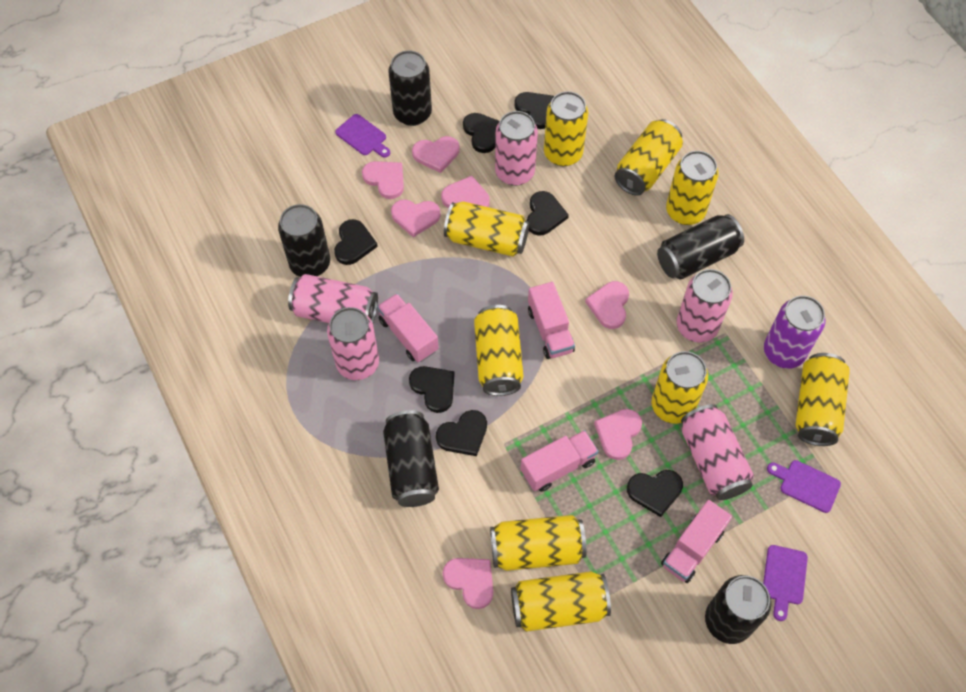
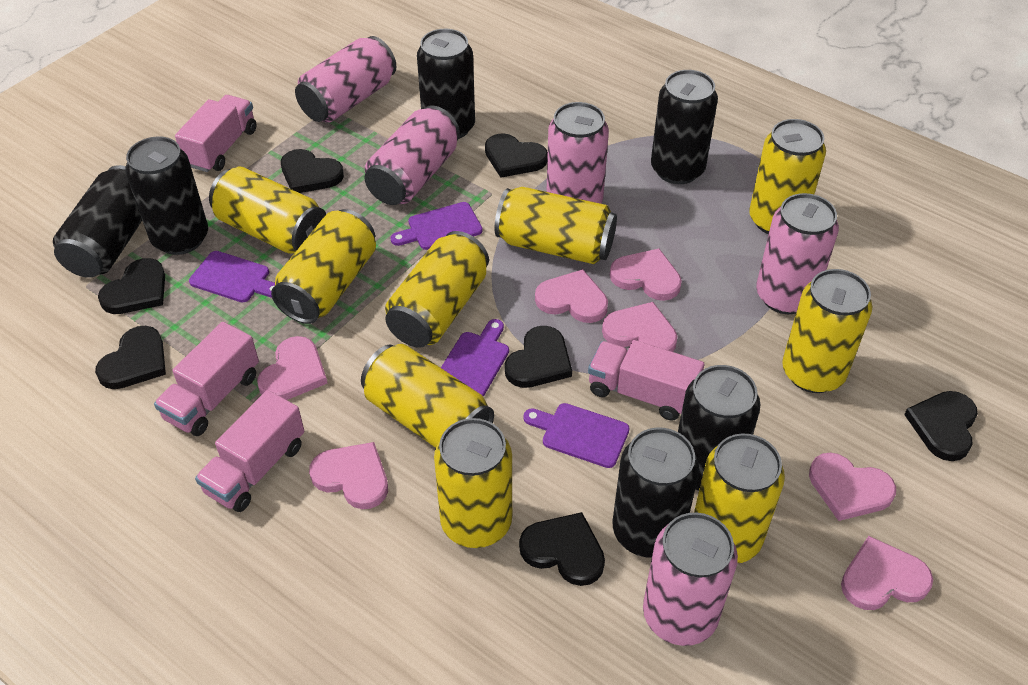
black can: [278,204,330,277] [383,410,439,507] [388,50,432,126] [657,214,744,279] [705,575,771,644] = 5 -> [53,165,142,278] [125,136,208,255] [417,29,475,139] [613,427,699,558] [651,70,718,184] [678,365,760,491] = 6
purple can: [764,295,826,369] = 1 -> none = 0
purple cutting board: [335,114,390,158] [763,545,808,621] [767,460,841,513] = 3 -> [189,251,275,302] [390,202,483,250] [441,319,509,397] [523,403,630,468] = 4

